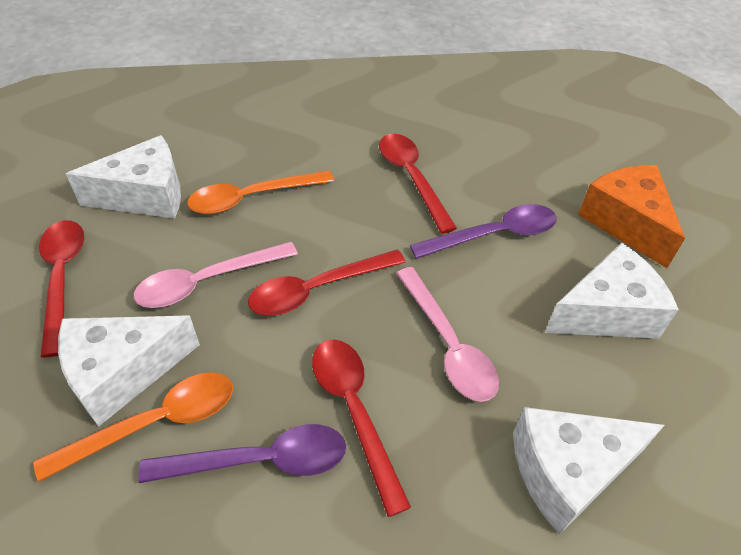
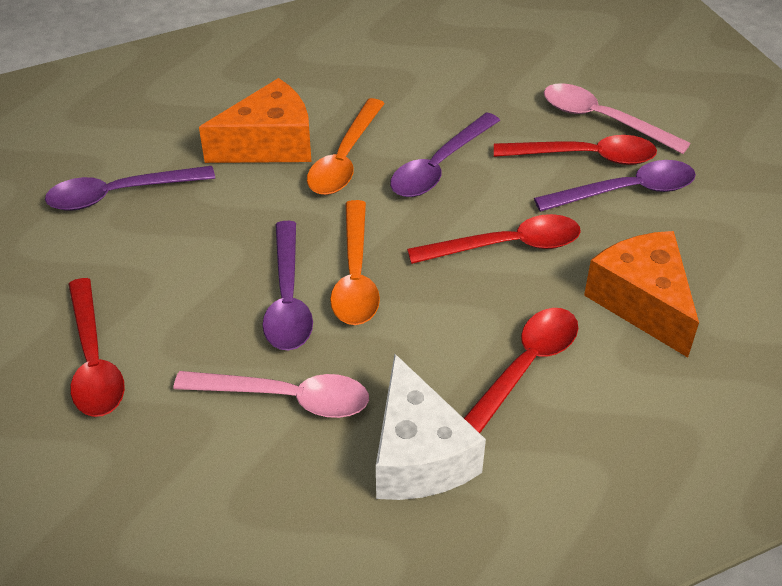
orange cheese: [578,165,685,268] = 1 -> [199,78,312,163] [584,231,699,357] = 2
purple spoon: [138,424,346,483] [410,204,557,259] = 2 -> [45,166,215,211] [263,221,313,351] [390,112,500,197] [534,160,696,212] = 4
white cheese: [58,316,200,427] [66,135,181,219] [513,407,665,535] [545,243,679,339] = 4 -> [376,354,486,500] = 1

